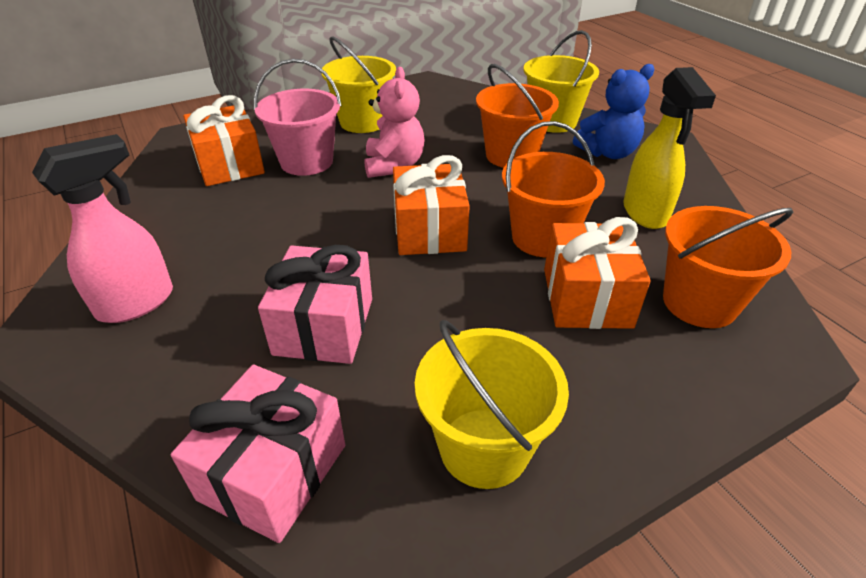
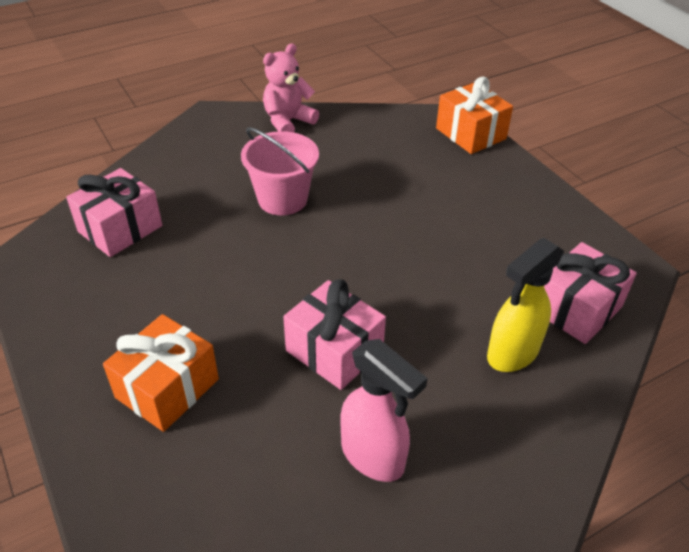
blue teddy bear: [573,64,654,159] = 1 -> none = 0
orange bucket: [476,64,559,168] [502,121,605,257] [663,206,794,328] = 3 -> none = 0
orange gift: [183,95,265,186] [393,155,470,255] [544,217,651,329] = 3 -> [103,314,219,432] [436,77,513,154] = 2
pink gift: [171,365,345,543] [258,245,372,364] = 2 -> [66,168,162,257] [283,279,386,390] [544,242,637,344] = 3
yellow bucket: [321,36,396,133] [415,320,569,489] [524,30,599,133] = 3 -> none = 0

